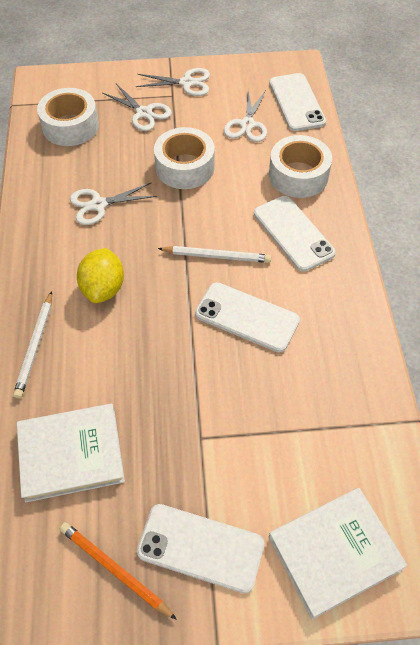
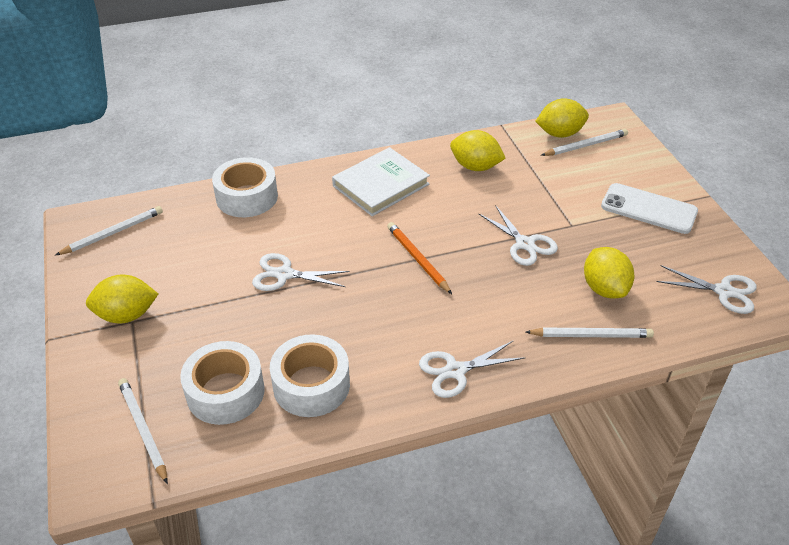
white book: [17,404,125,503] [269,488,408,619] = 2 -> [332,147,430,216] = 1
white pencil: [13,291,52,398] [158,246,271,263] = 2 -> [56,206,163,255] [118,378,168,484] [526,327,654,338] [542,129,628,156] = 4
white phone: [137,504,264,593] [195,282,300,352] [254,196,336,272] [269,73,326,131] = 4 -> [601,183,698,234] = 1
yellow lemon: [77,248,124,303] = 1 -> [86,274,158,324] [450,130,506,171] [535,98,589,138] [584,247,634,299] = 4

